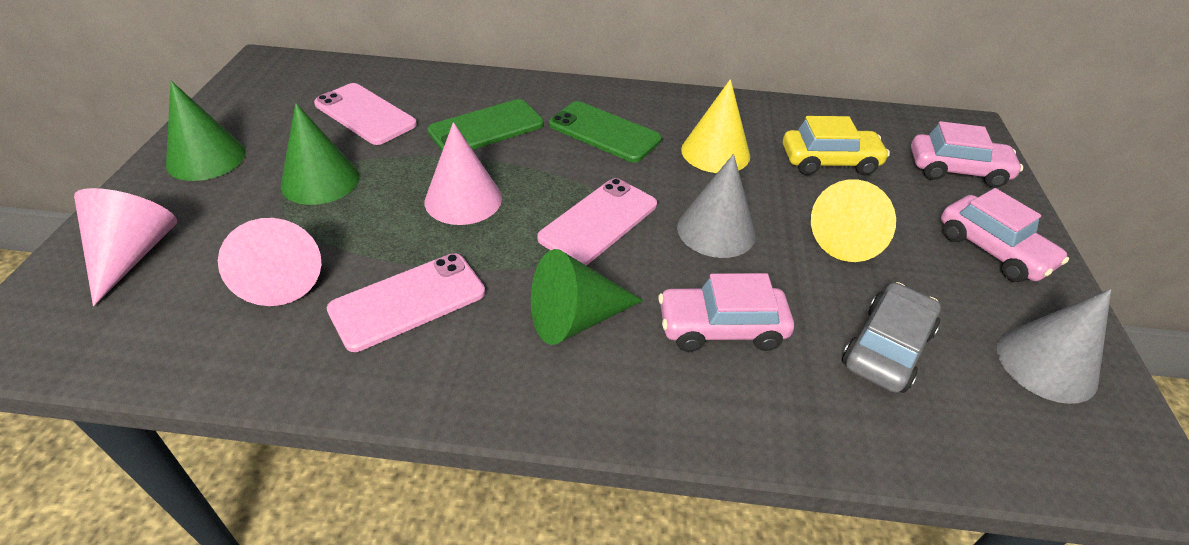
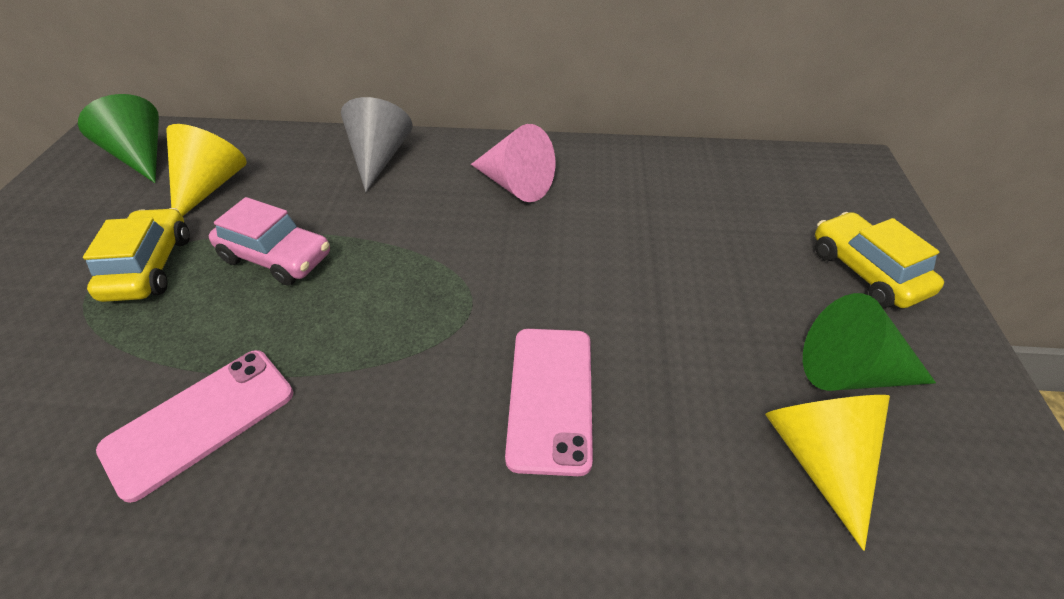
green cone: [166,81,246,181] [281,103,359,205] [531,249,643,345] = 3 -> [78,94,159,183] [803,293,936,391] = 2
green phone: [427,99,544,151] [549,101,662,162] = 2 -> none = 0
grey car: [842,282,941,393] = 1 -> none = 0
grey cone: [677,154,756,258] [997,289,1111,404] = 2 -> [341,97,412,192] = 1
pink car: [658,273,794,352] [911,121,1023,188] [941,188,1069,282] = 3 -> [209,197,330,286] = 1
pink cone: [74,188,177,306] [218,218,321,306] [425,122,502,225] = 3 -> [471,124,555,202] = 1
pink phone: [314,83,417,145] [327,253,485,352] [537,178,657,265] = 3 -> [96,350,293,503] [505,329,593,476] = 2
yellow car: [783,116,890,175] = 1 -> [83,208,190,302] [815,212,944,308] = 2

